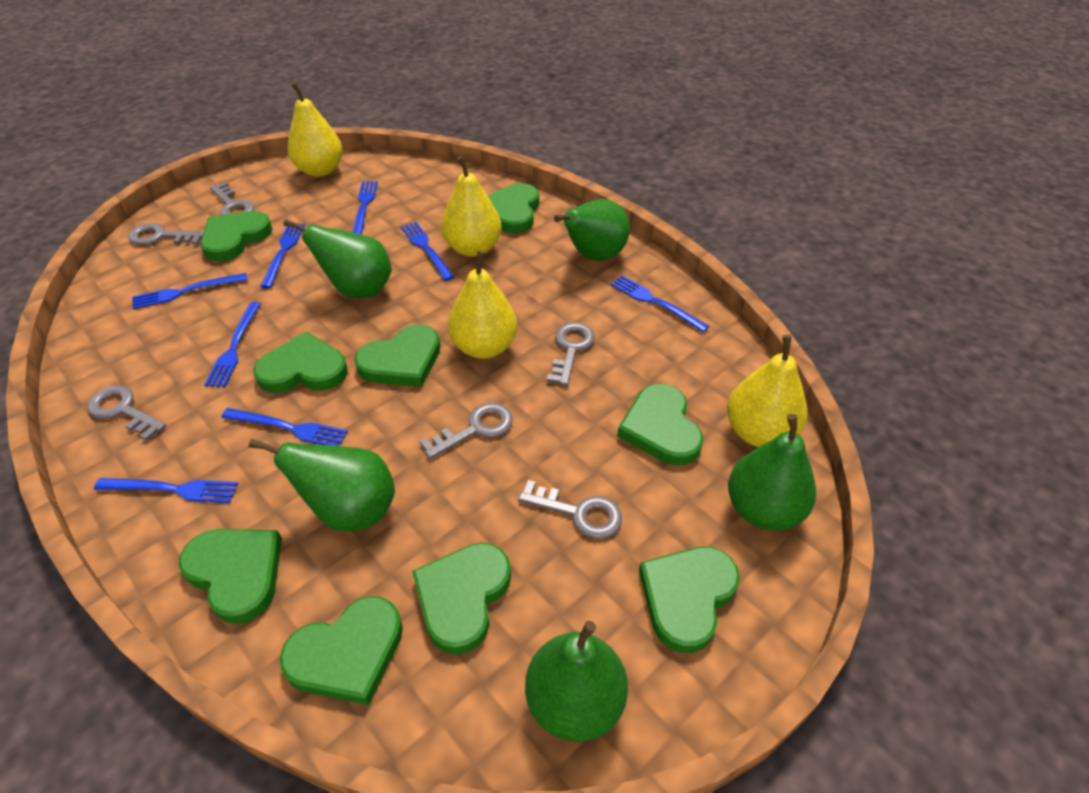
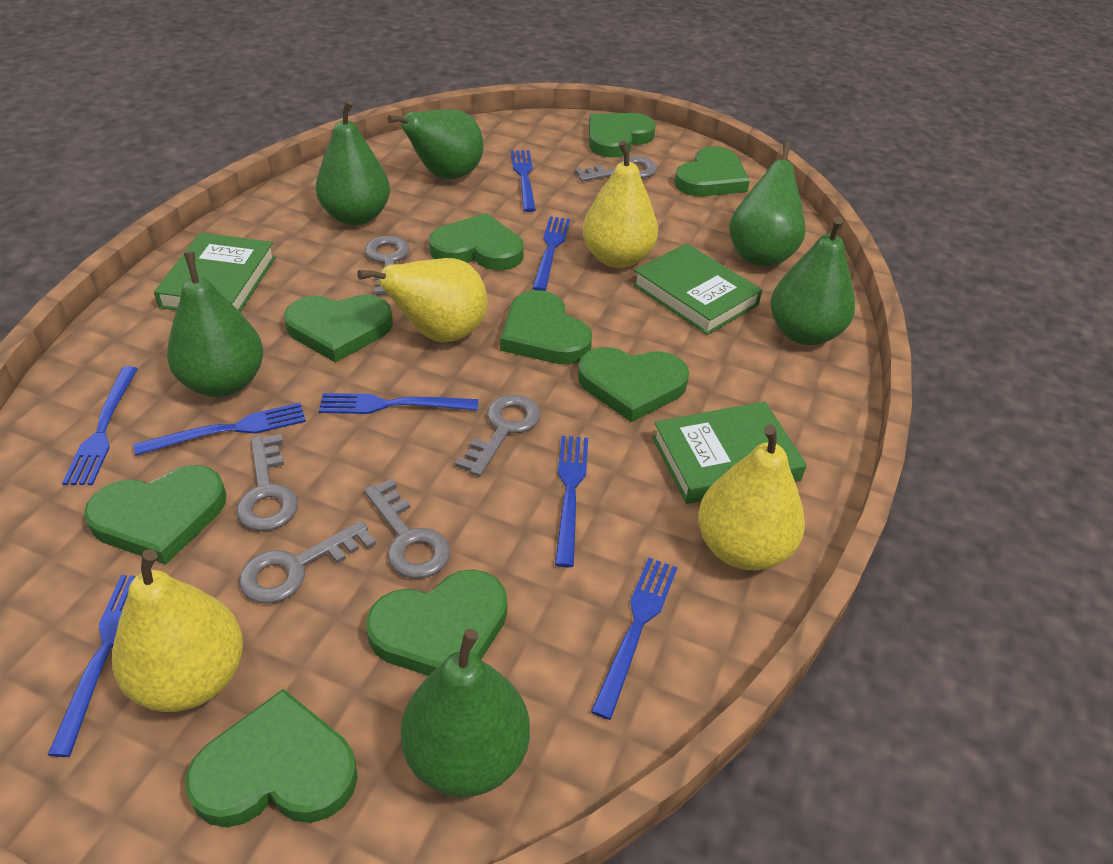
green book: none = 0 -> [154,233,276,312] [633,243,762,335] [652,401,807,504] = 3
green pear: [249,439,395,531] [284,219,392,298] [525,621,628,742] [554,199,630,261] [728,414,816,530] = 5 -> [167,252,263,397] [316,100,390,225] [387,109,483,179] [401,629,530,797] [729,142,805,266] [770,216,855,345] = 6

